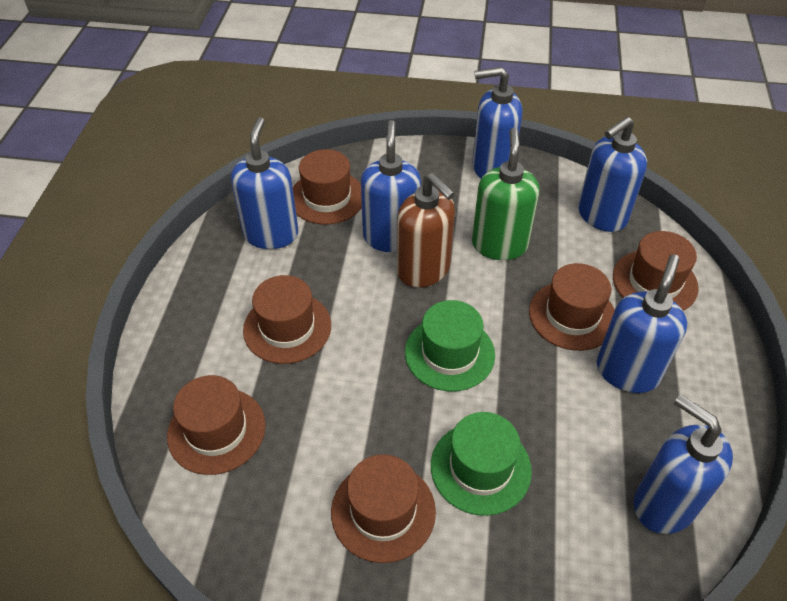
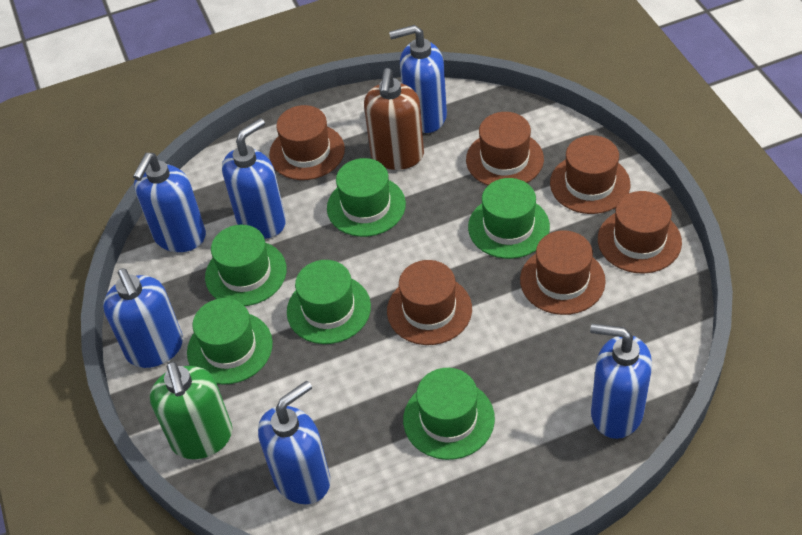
green hat: [405,300,495,391] [431,412,532,516] = 2 -> [187,298,273,385] [205,225,287,306] [287,260,371,344] [327,158,406,237] [403,368,495,460] [468,178,550,259] = 6

